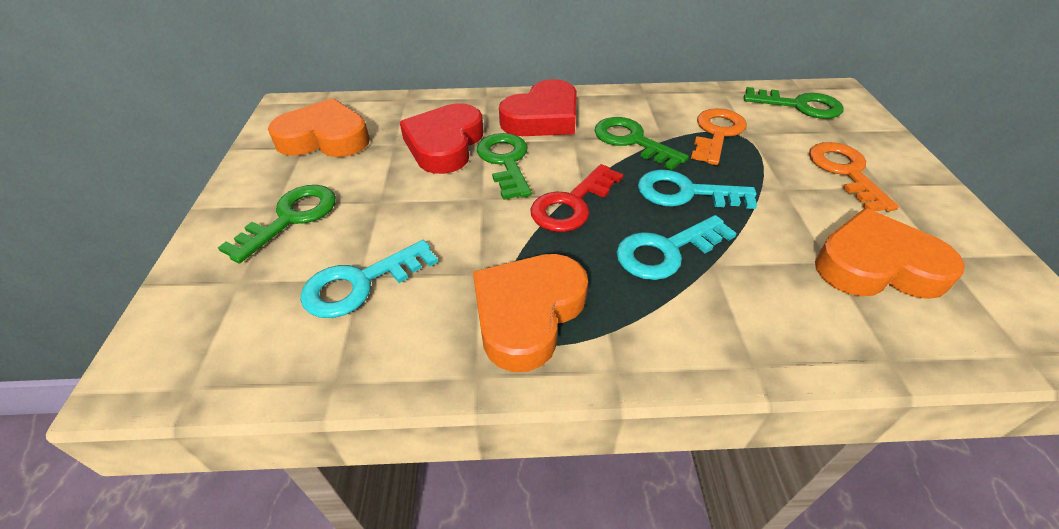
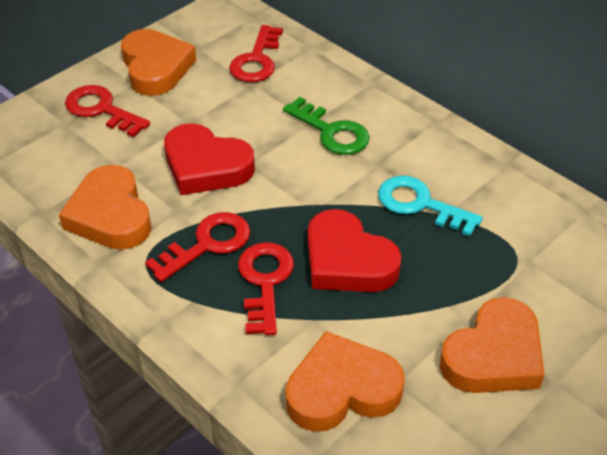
green key: [218,185,336,263] [477,133,532,200] [594,117,689,170] [744,87,844,119] = 4 -> [283,97,370,155] = 1
orange heart: [268,98,370,157] [473,254,588,372] [815,208,965,299] = 3 -> [59,165,151,250] [121,29,196,96] [286,331,405,432] [440,297,545,393] = 4
orange key: [691,108,747,165] [809,142,899,212] = 2 -> none = 0
red key: [530,164,623,232] = 1 -> [65,85,150,137] [145,212,250,282] [229,25,283,82] [238,242,294,335] = 4
turquoise key: [300,240,438,318] [616,215,737,280] [638,170,757,209] = 3 -> [378,176,483,236] = 1

